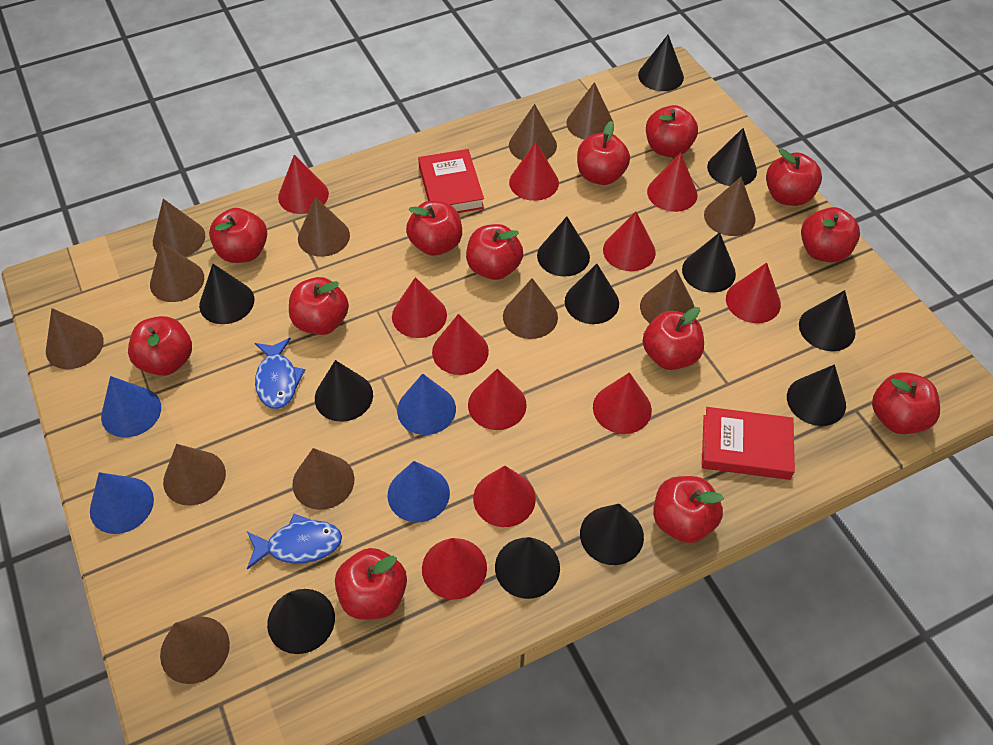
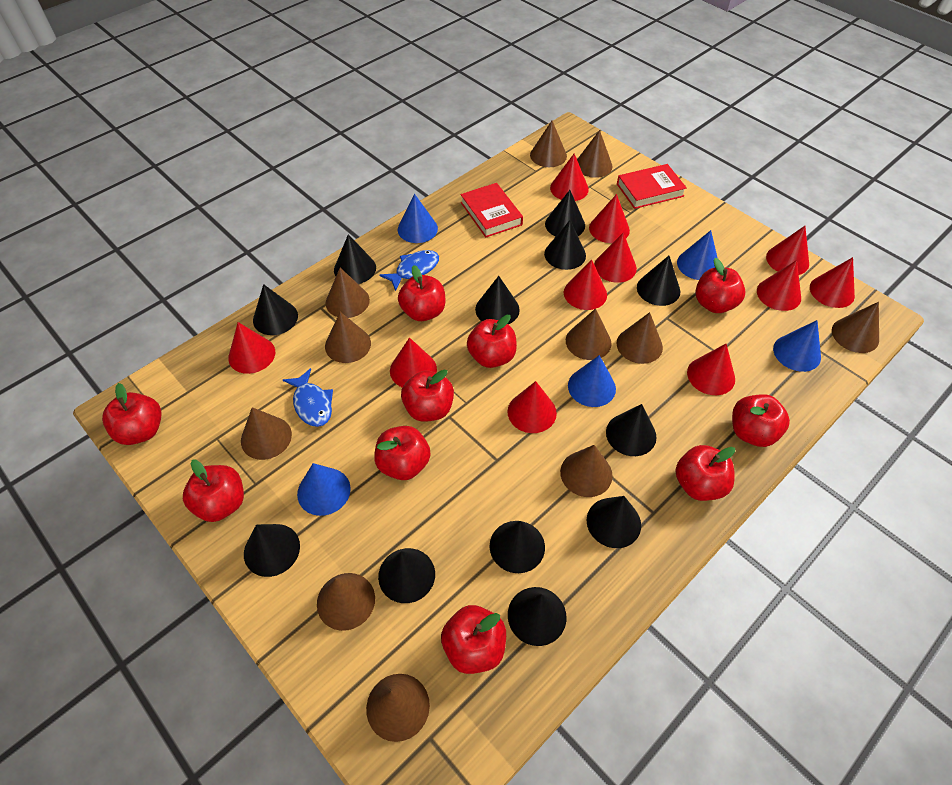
blue cone: [90,472,154,534] [101,376,161,438] [388,461,450,522] [397,373,456,435] = 4 -> [297,463,351,516] [398,194,438,243] [568,355,616,407] [677,230,718,280] [773,320,821,372] = 5
brown cone: [46,308,104,369] [150,242,204,302] [153,199,205,257] [160,616,230,684] [163,444,226,506] [292,448,354,510] [298,197,350,257] [503,278,558,339] [509,104,557,160] [566,82,614,140] [640,269,694,323] [704,177,756,236] = 12 -> [241,407,292,460] [317,573,375,631] [325,312,371,363] [326,268,370,318] [366,674,430,742] [530,121,567,167] [560,445,613,497] [566,309,612,360] [577,130,613,178] [617,312,663,364] [832,302,879,353] = 11
red apple: [128,316,192,376] [209,208,267,263] [289,277,349,335] [335,548,407,620] [406,201,462,256] [466,224,523,280] [577,121,630,185] [643,307,704,370] [646,105,698,157] [653,476,724,543] [766,148,822,206] [801,207,860,262] [872,372,940,434] = 13 -> [102,383,162,445] [183,460,244,522] [374,426,430,480] [398,265,445,321] [401,369,454,422] [441,605,506,674] [467,315,517,368] [675,445,735,501] [695,258,745,313] [732,394,790,447] = 10

